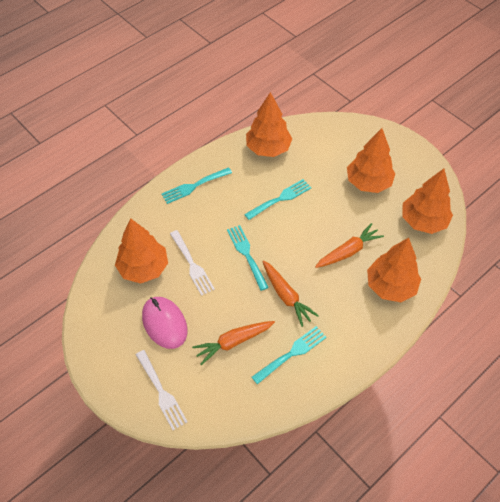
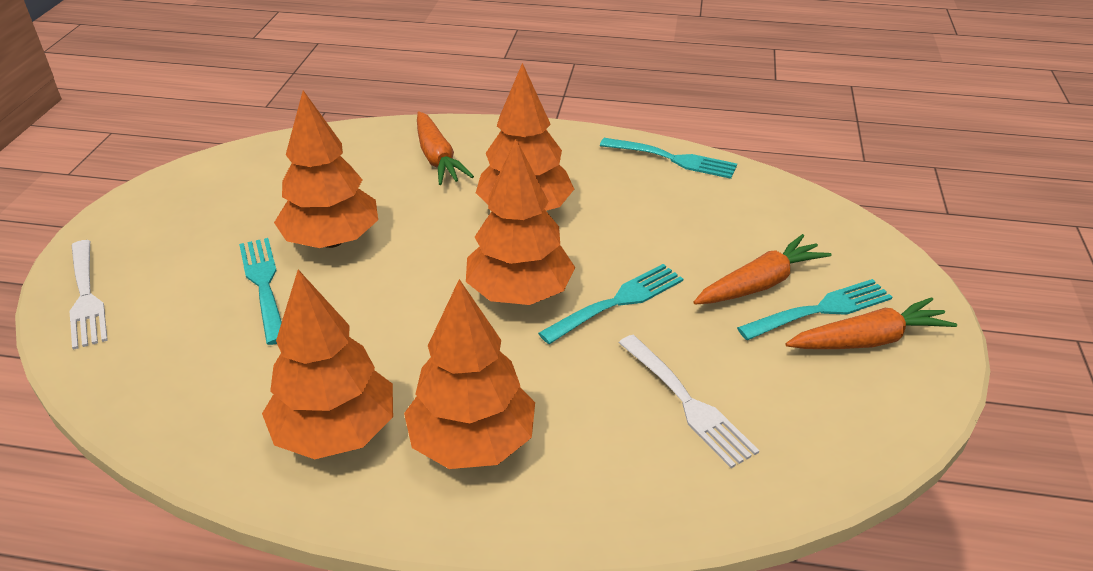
pink mouse: [142,297,188,349] = 1 -> none = 0

